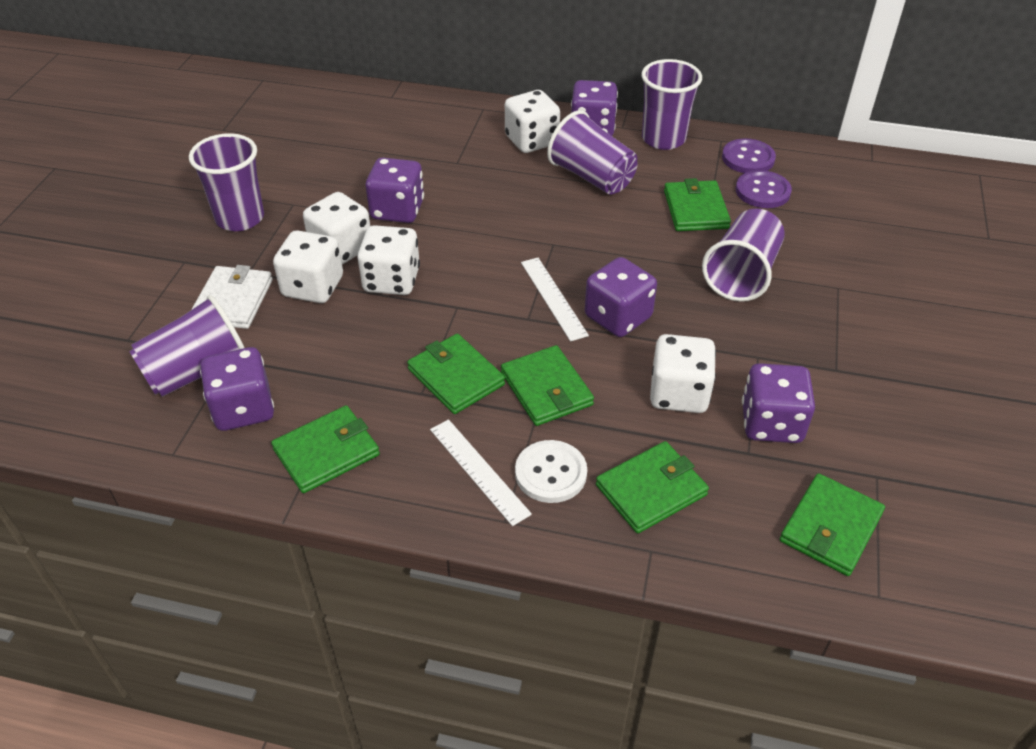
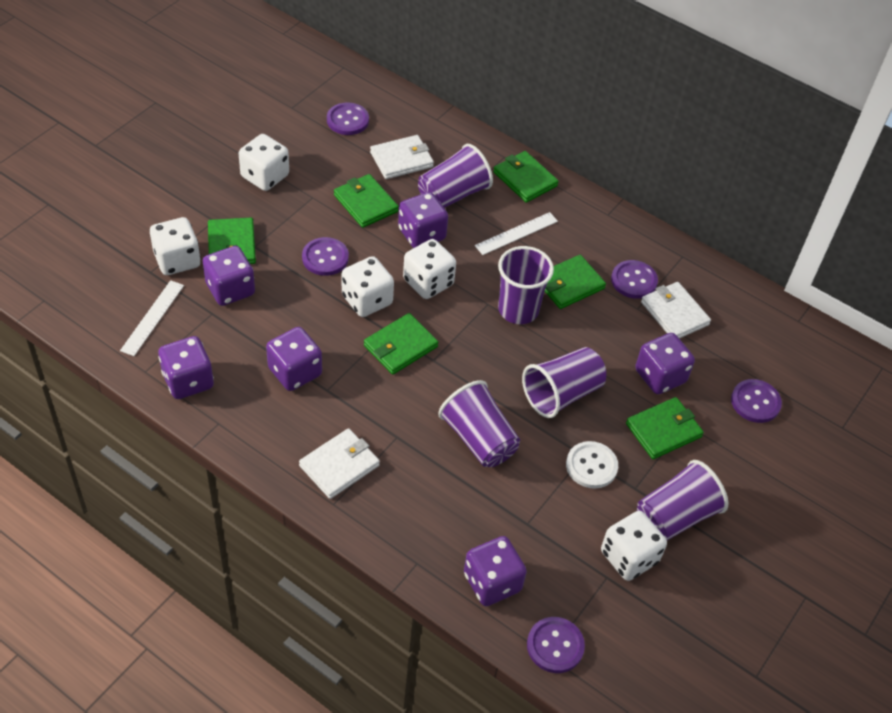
purple button: [722,139,776,173] [736,170,792,208] = 2 -> [302,237,349,276] [327,102,369,135] [527,617,585,673] [611,260,658,299] [731,379,782,423] = 5
purple dice: [200,347,274,431] [366,158,424,223] [571,80,618,136] [585,257,657,337] [742,363,815,443] = 5 -> [158,336,214,399] [203,246,255,306] [266,327,322,391] [398,192,448,248] [464,536,527,606] [635,333,695,394] = 6
white wallet: [191,265,273,329] = 1 -> [299,428,380,499] [370,135,434,179] [641,282,711,338] = 3

